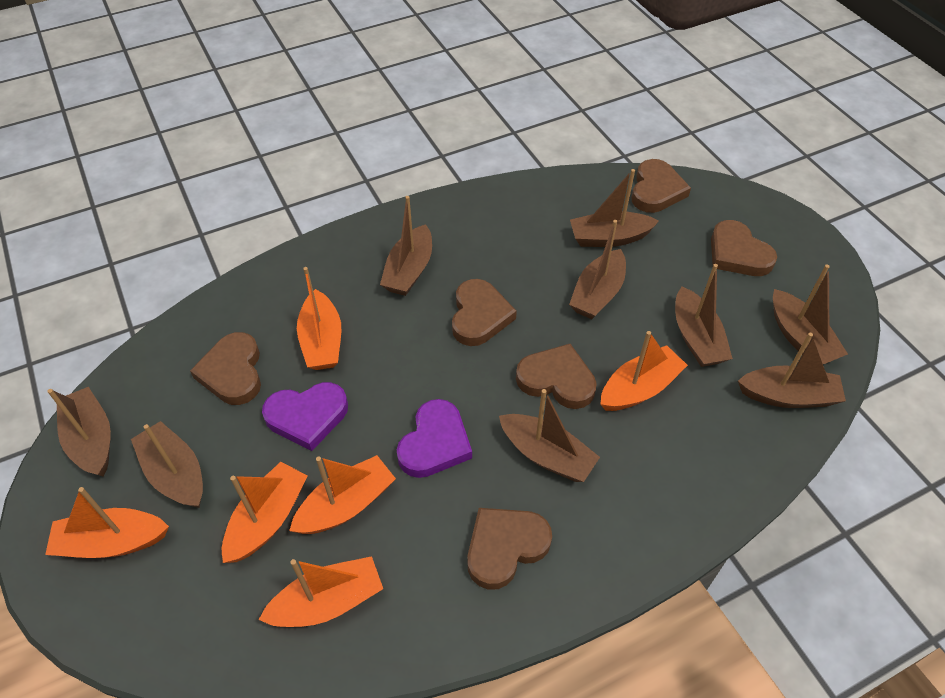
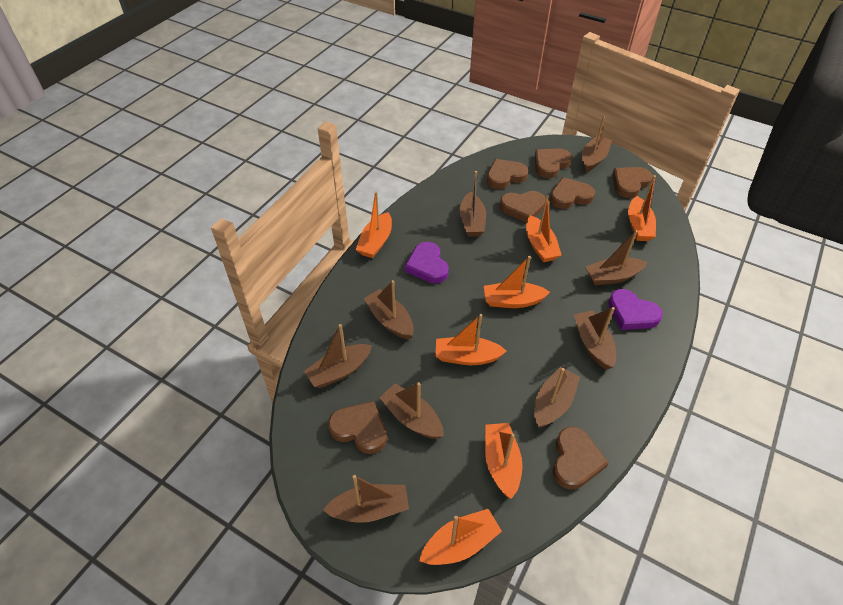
brown heart: [190,332,261,405] [452,279,517,346] [467,508,552,590] [516,344,597,409] [631,159,691,213] [711,220,777,276] = 6 -> [328,401,387,454] [487,159,528,189] [500,191,546,222] [535,148,572,178] [550,177,595,209] [552,427,609,490] [612,167,653,198] = 7
orange boat: [45,487,169,558] [222,462,308,563] [259,556,383,627] [289,455,396,534] [297,267,341,370] [600,331,688,411] = 6 -> [356,191,392,258] [419,509,502,565] [435,314,506,365] [484,256,550,308] [485,423,522,499] [526,195,561,262] [628,175,656,241] = 7

